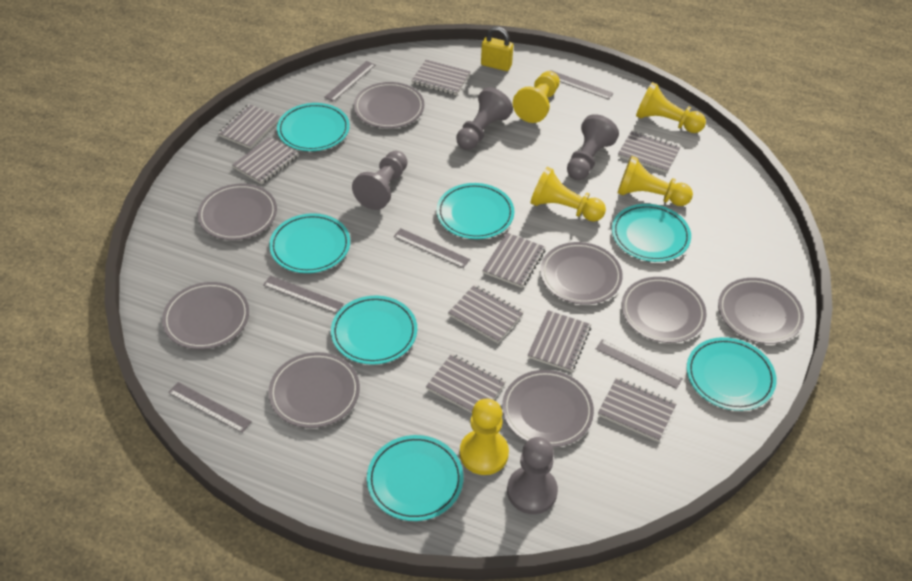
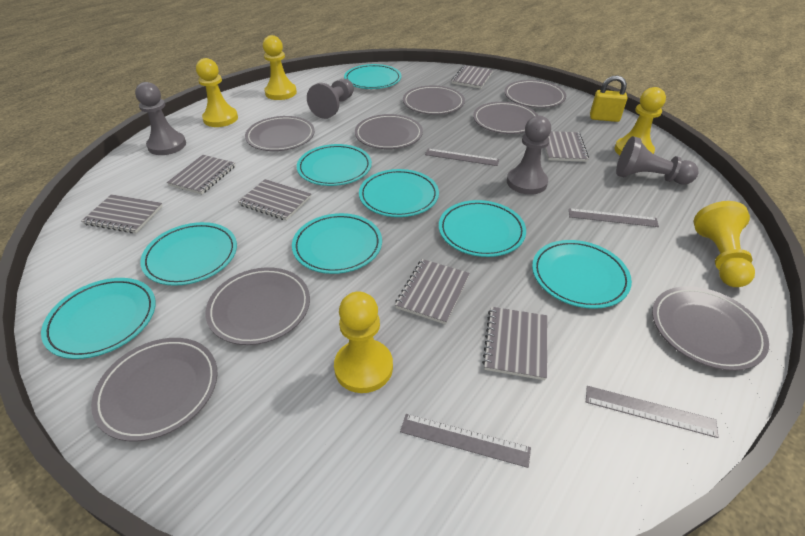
grey notebook: [218,104,280,149] [232,137,298,184] [411,60,471,95] [426,354,506,413] [448,285,524,343] [482,233,546,288] [528,310,591,372] [598,377,677,442] [618,131,680,173] = 9 -> [81,194,163,233] [167,155,235,194] [238,179,311,221] [395,259,470,325] [451,65,493,89] [482,307,547,380] [545,131,589,162] = 7
grey ruler: [168,382,252,433] [263,276,344,314] [324,61,375,102] [394,228,470,268] [551,70,614,100] [596,339,683,389] = 6 -> [400,414,531,468] [425,149,499,166] [569,208,659,227] [586,386,718,438] = 4
turquoise plate: [269,213,350,273] [277,103,350,151] [331,296,417,365] [367,435,463,521] [437,183,514,239] [612,204,691,262] [687,337,777,411] = 7 -> [41,278,156,359] [140,222,237,286] [292,213,382,274] [297,144,372,186] [344,64,402,89] [359,169,439,217] [439,200,526,257] [532,240,632,309] = 8

